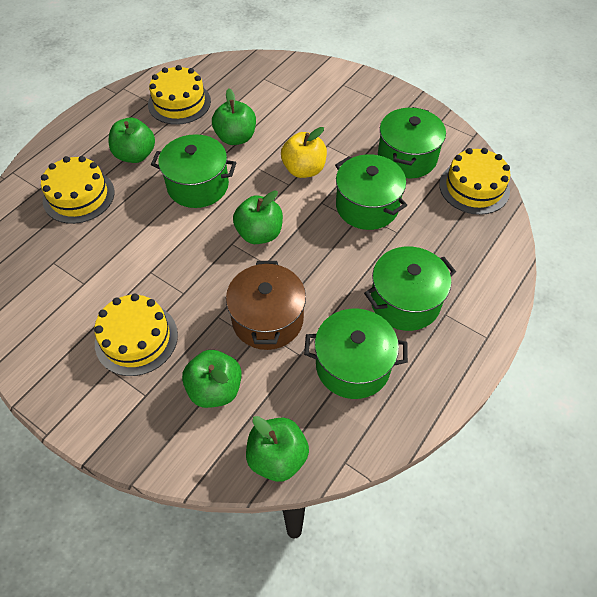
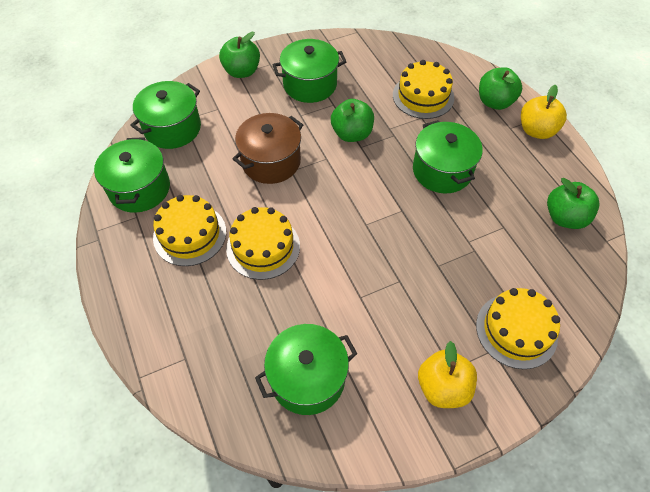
green apple: [108,118,155,163] [182,350,242,408] [212,88,256,145] [233,190,283,244] [246,416,309,482] = 5 -> [219,32,260,78] [331,99,374,142] [479,67,522,110] [547,178,599,229] = 4
yellow apple: [281,127,327,178] = 1 -> [418,341,477,408] [521,85,567,139] = 2

